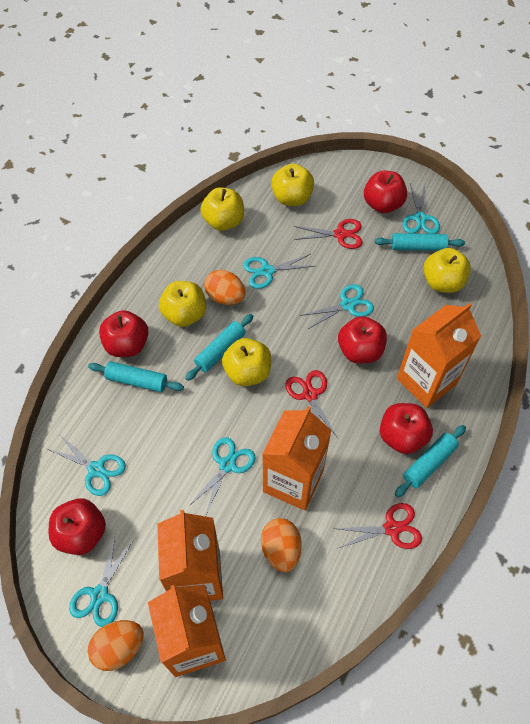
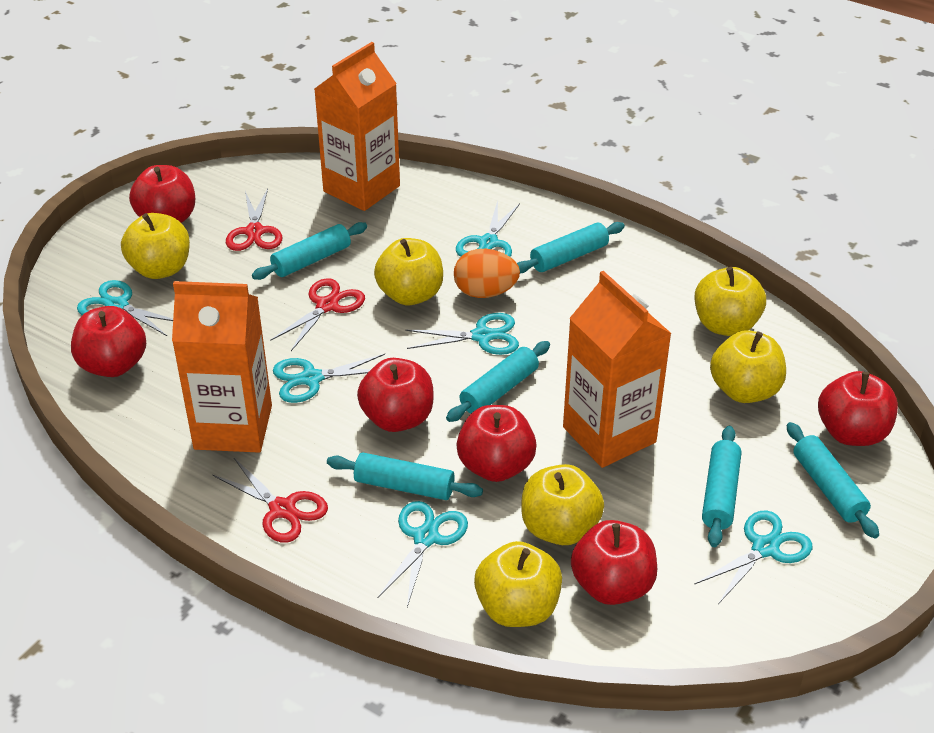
orange carton: [148,585,226,677] [157,510,223,601] [262,406,332,511] [397,303,481,408] = 4 -> [172,281,272,453] [315,42,400,211] [563,271,672,468] = 3
orange egg: [88,620,144,671] [204,270,246,305] [261,518,302,572] = 3 -> [454,249,520,298] = 1
red apple: [49,498,106,555] [99,310,149,357] [338,316,387,363] [364,170,407,213] [380,403,433,454] = 5 -> [71,306,146,377] [129,165,195,223] [357,358,433,432] [456,405,537,482] [571,520,657,605] [818,371,898,446] = 6
turquoise rolling pin: [88,361,184,392] [185,314,253,381] [375,233,465,251] [395,425,466,497] = 4 -> [252,222,367,280] [327,452,483,500] [446,341,550,422] [517,222,625,273] [702,426,741,547] [787,422,879,539] = 6
yellow apple: [159,281,206,327] [201,187,244,231] [222,338,271,386] [271,164,314,206] [423,248,471,293] = 5 -> [121,213,190,279] [374,238,443,305] [474,541,562,627] [521,464,604,545] [695,267,766,336] [710,330,786,403] = 6

